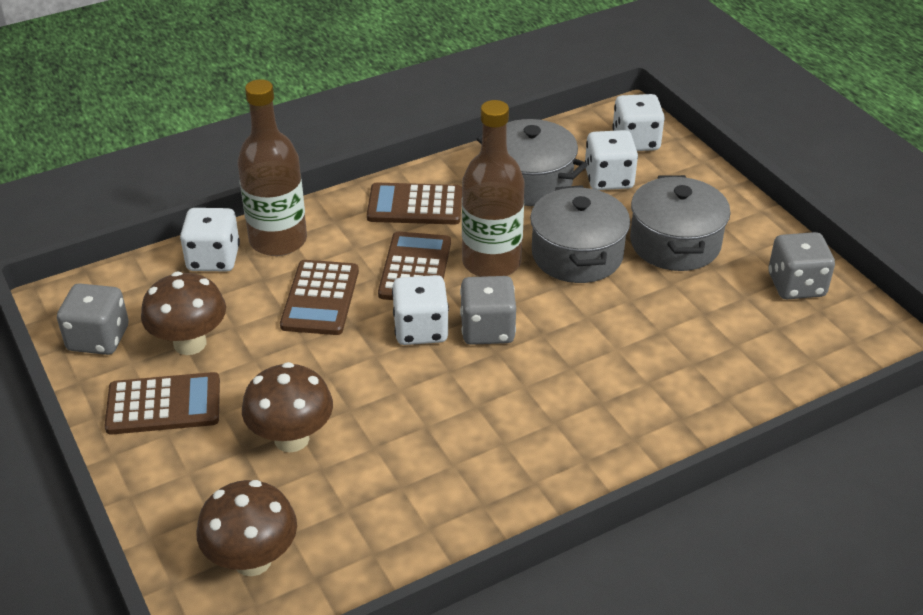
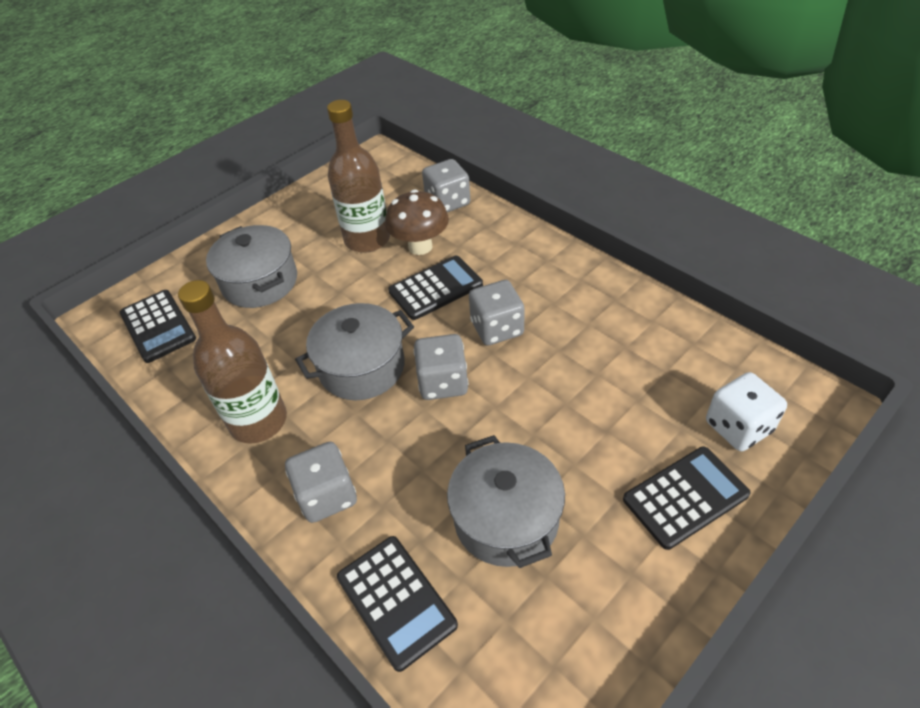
black calculator: none = 0 -> [120,290,196,363] [337,536,458,672] [388,256,483,320] [623,446,751,550] = 4
brown calculator: [105,372,220,435] [280,260,359,335] [367,183,462,225] [378,232,451,300] = 4 -> none = 0
brown mushroom: [141,272,226,355] [197,480,297,576] [242,362,333,452] = 3 -> [385,189,449,255] = 1
grey dice: [57,283,129,355] [460,276,516,345] [768,232,835,299] = 3 -> [285,442,357,523] [414,334,468,400] [422,159,470,212] [469,280,525,346] = 4
white dice: [180,208,240,272] [392,275,449,345] [585,130,638,190] [612,94,665,151] = 4 -> [706,372,787,451] = 1

